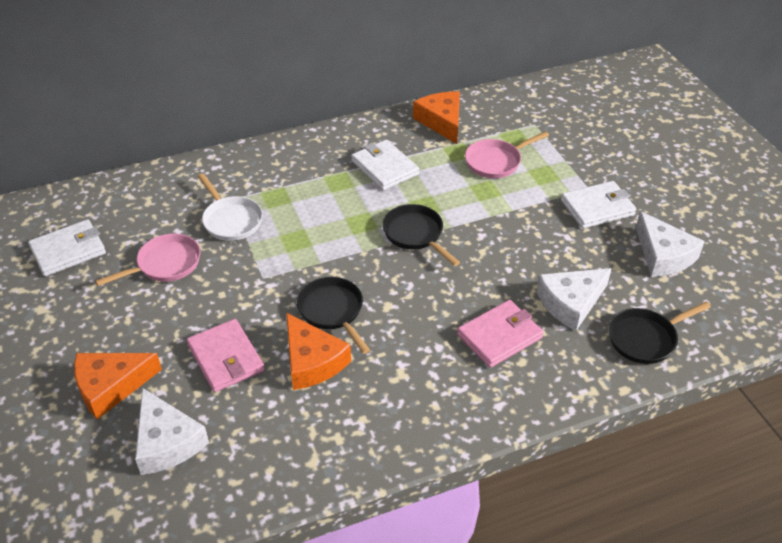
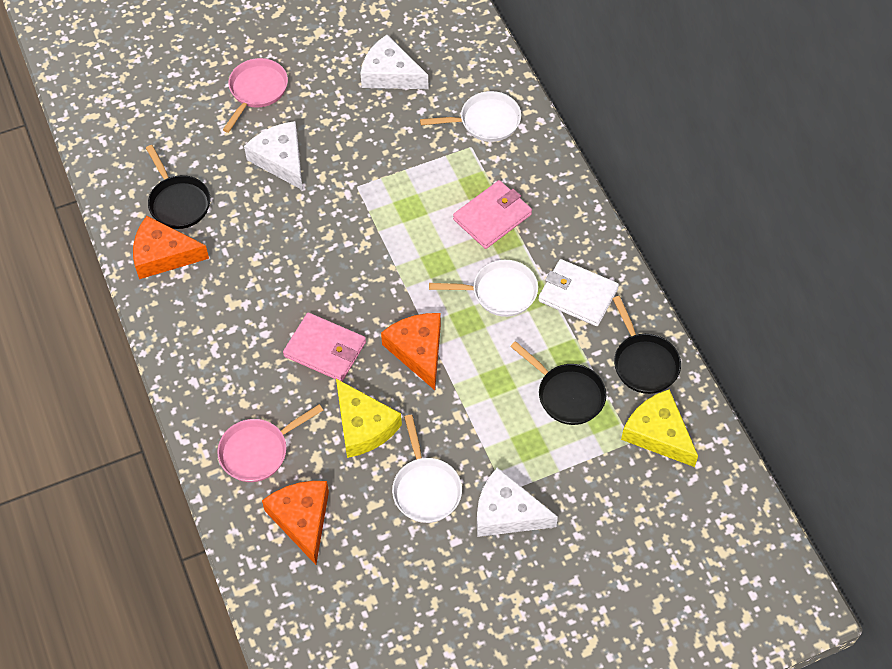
white pan: [198,174,263,241] = 1 -> [392,415,462,523] [420,91,521,142] [429,260,538,317] = 3
white wallet: [28,219,106,276] [351,140,419,190] [561,181,637,229] = 3 -> [538,259,619,326] = 1
yellow cheese: none = 0 -> [336,379,402,458] [621,389,698,467] = 2

